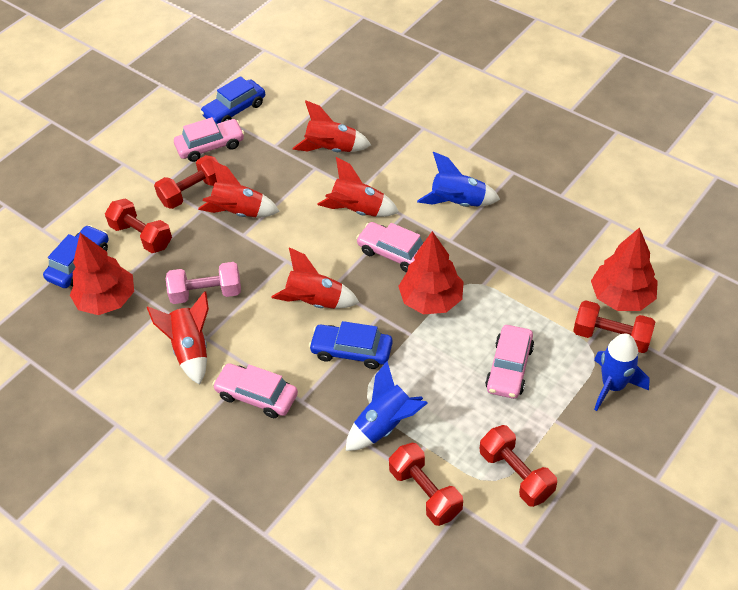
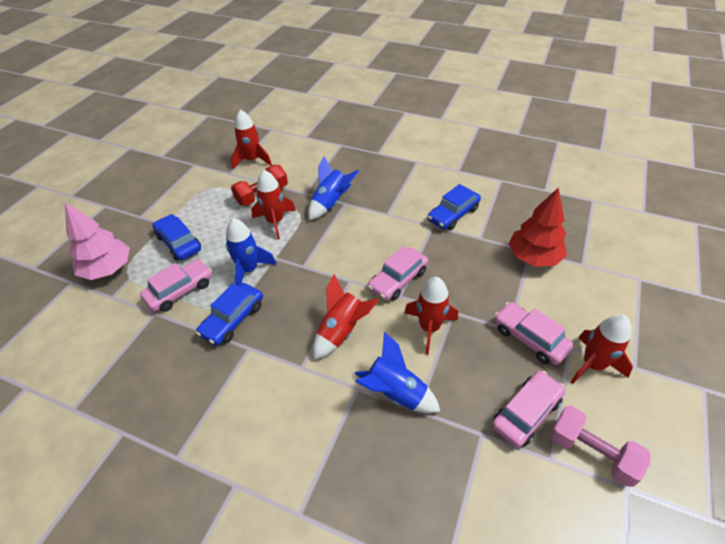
pink tree: none = 0 -> [65,202,130,280] = 1
red dumbbell: [105,198,172,253] [154,155,218,209] [389,443,463,526] [480,425,557,507] [573,301,655,353] = 5 -> [231,165,288,206] = 1
red tree: [70,233,134,315] [398,231,464,314] [591,227,658,311] = 3 -> [509,187,567,267] = 1

